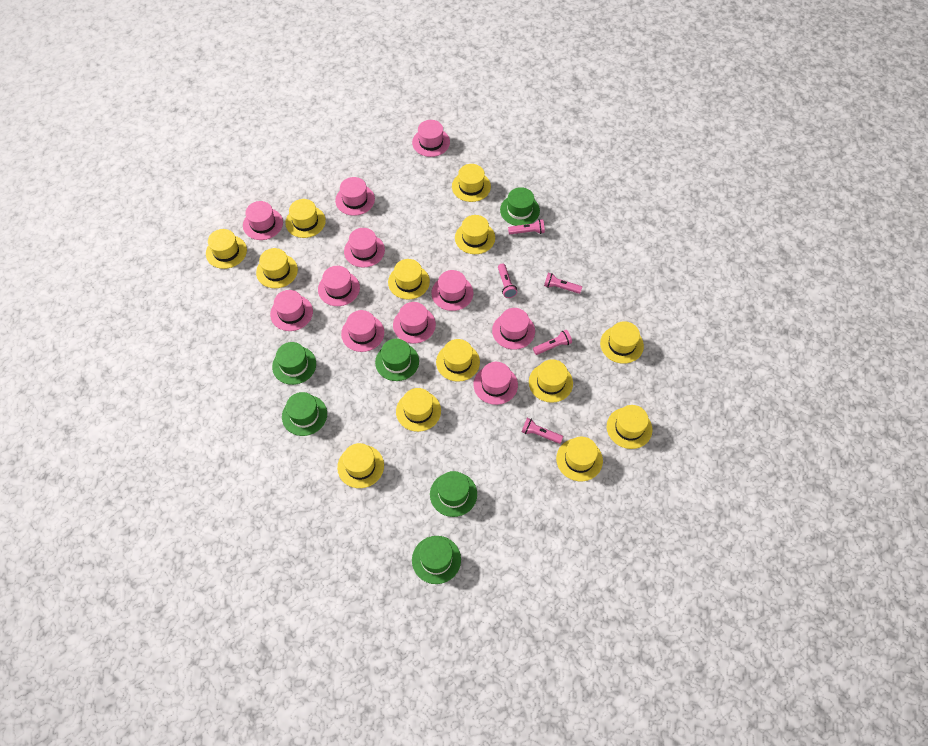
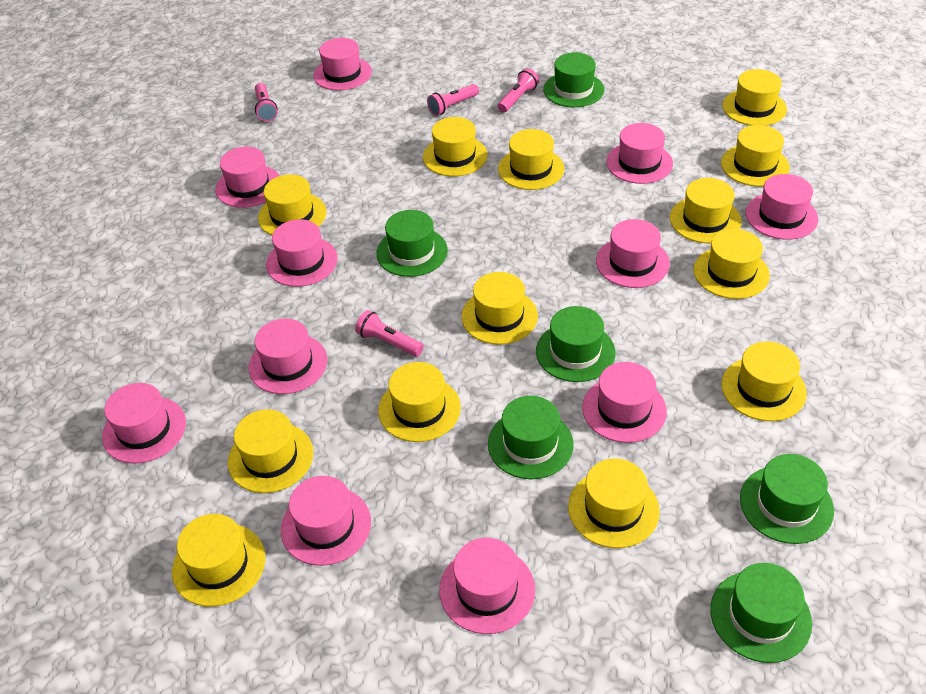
pink flashlight: [498,264,517,298] [508,219,545,234] [521,418,563,444] [533,330,572,355] [544,273,582,294] = 5 -> [255,83,278,122] [355,310,424,357] [427,84,479,116] [498,68,539,113] = 4

